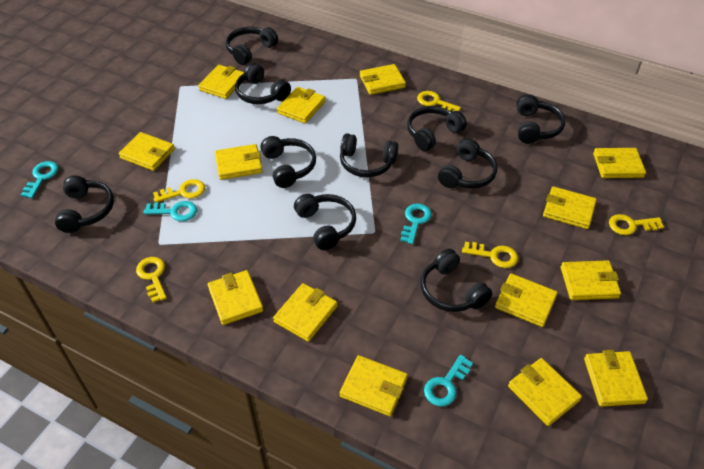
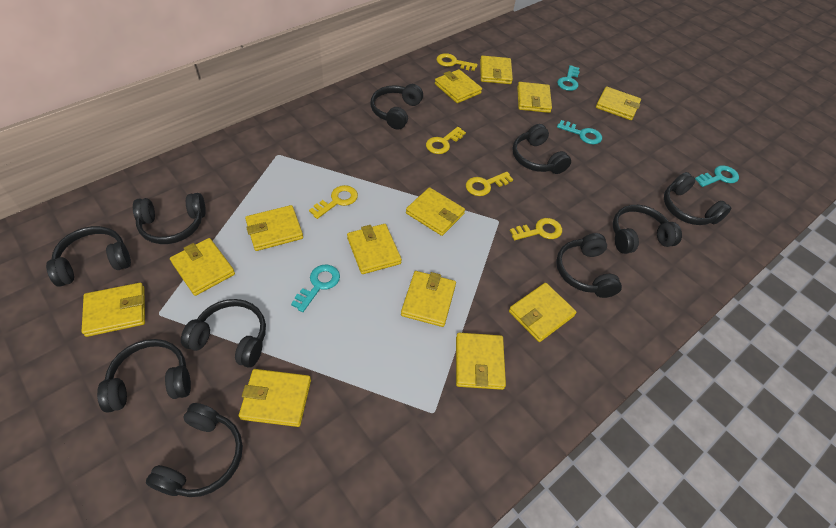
yellow wallet: [119,132,175,171] [198,65,244,99] [208,270,264,325] [215,144,263,180] [273,283,337,342] [277,87,326,124] [340,355,408,417] [360,64,406,95] [495,273,558,327] [508,358,582,426] [543,186,597,229] [561,260,621,300] [584,350,648,407] [593,148,646,178] = 14 -> [82,283,145,337] [170,238,235,296] [239,369,311,427] [245,205,303,251] [347,224,402,274] [401,271,456,327] [406,187,465,236] [435,69,482,103] [456,333,506,390] [480,56,513,84] [509,283,577,342] [517,82,552,113] [596,87,641,120] = 13

